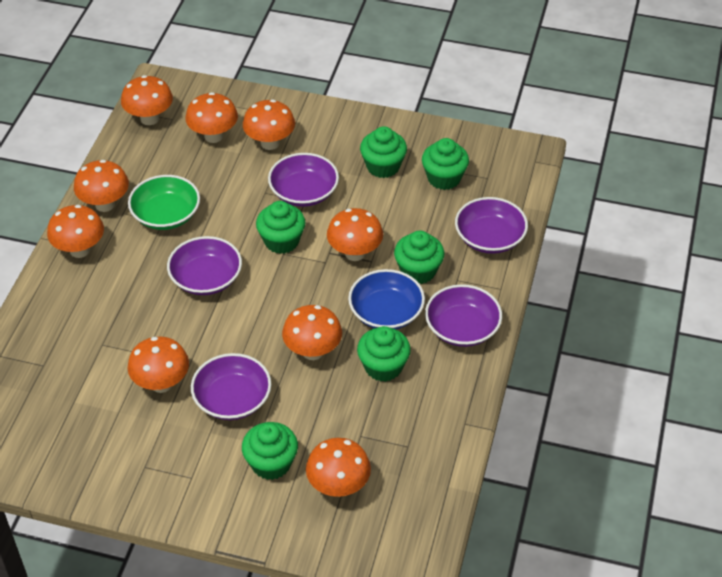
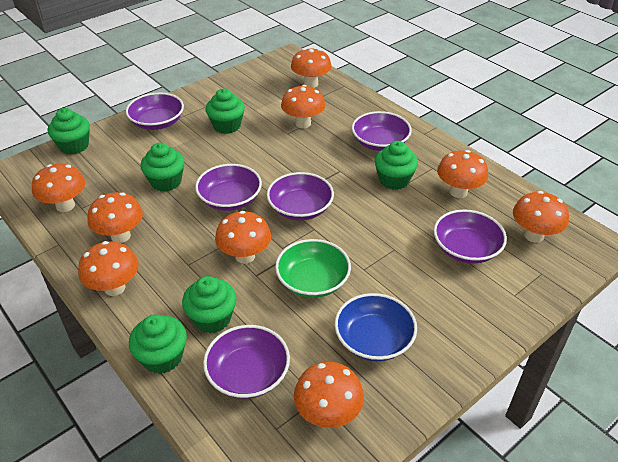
purple bowl: [167,236,242,295] [191,353,271,420] [268,153,339,207] [425,284,502,347] [455,197,528,254] = 5 -> [126,92,184,130] [195,164,262,211] [203,325,290,399] [267,172,334,220] [352,111,412,151] [434,210,507,264] = 6

